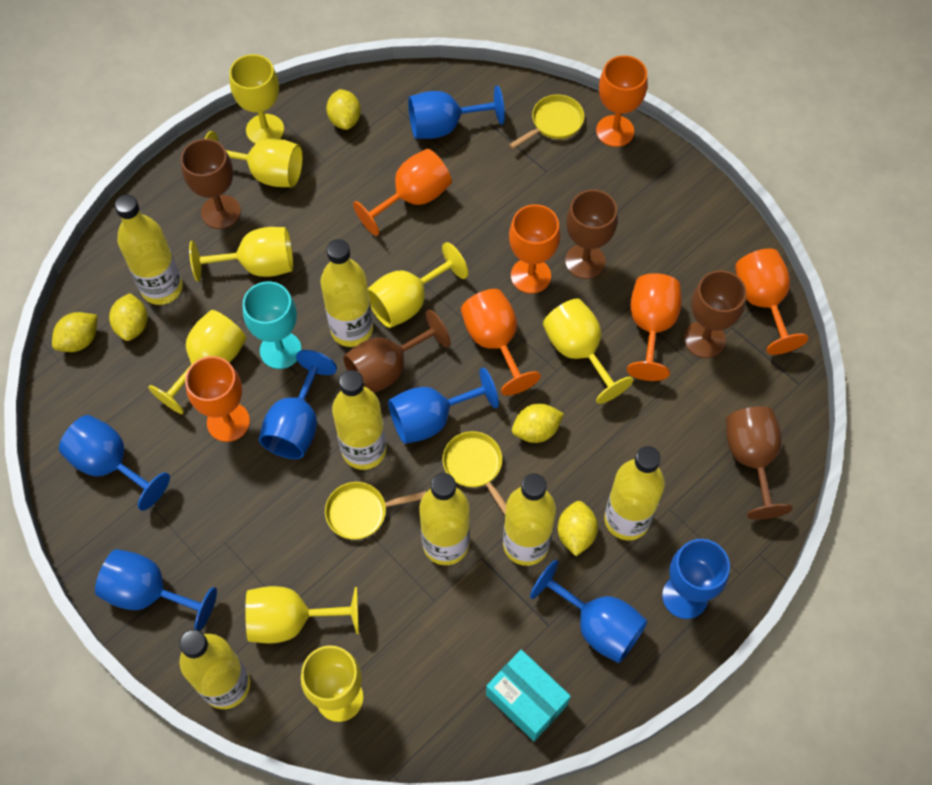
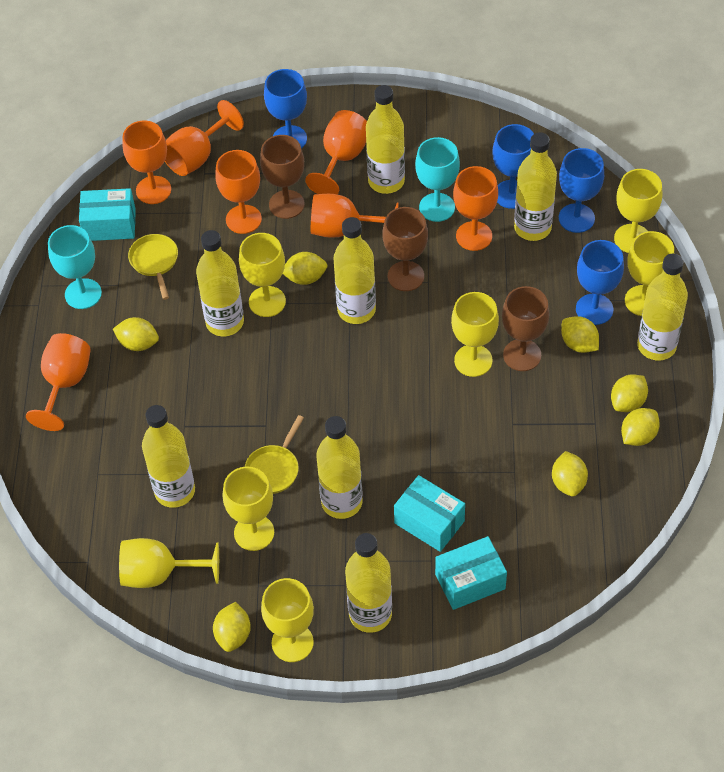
blue goblet: [59,415,170,511] [95,549,217,631] [259,350,337,459] [388,367,499,444] [408,86,505,139] [530,560,648,663] [662,539,730,619] = 7 -> [264,69,307,149] [493,124,534,209] [559,148,604,233] [576,240,624,325] = 4
brown goblet: [181,139,241,229] [343,310,451,393] [565,190,618,279] [684,270,747,358] [726,406,793,520] = 5 -> [260,135,305,219] [383,207,428,291] [502,286,549,371] = 3
turquoise box: [486,650,571,741] = 1 -> [79,188,136,241] [394,475,465,552] [435,536,507,610] = 3
turquoise goblet: [243,282,302,369] = 1 -> [48,225,102,309] [415,137,460,222] = 2
yellow bottle: [114,195,183,305] [179,629,250,709] [320,239,373,347] [332,370,386,470] [419,473,470,565] [503,473,556,566] [604,446,665,540] = 7 -> [142,405,195,508] [196,230,244,336] [316,416,363,519] [334,217,376,324] [345,533,392,633] [366,85,405,194] [514,132,557,241] [637,254,688,360] = 8
yellow goblet: [148,310,247,414] [189,227,293,282] [204,131,303,187] [229,54,284,144] [245,586,359,643] [301,645,363,722] [368,242,468,328] [543,298,633,404] = 8 -> [119,538,219,588] [222,467,274,551] [239,233,286,317] [261,578,314,662] [451,292,499,377] [614,169,662,253] [625,231,674,316] = 7
yellow lemon: [52,312,97,352] [109,293,148,341] [326,89,361,130] [512,404,564,443] [558,501,598,556] = 5 -> [113,317,159,351] [213,602,251,652] [283,252,328,285] [552,451,588,497] [561,316,599,353] [611,374,648,412] [621,408,660,446] = 7
yellow pan: [325,482,426,540] [442,431,506,514] [509,94,584,149] = 3 -> [128,234,178,300] [245,415,304,494] = 2

